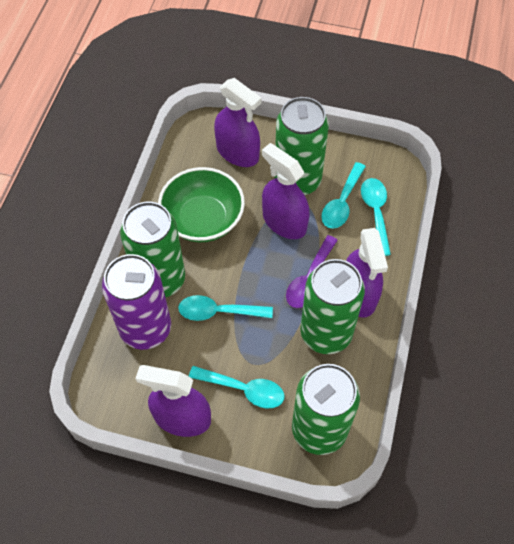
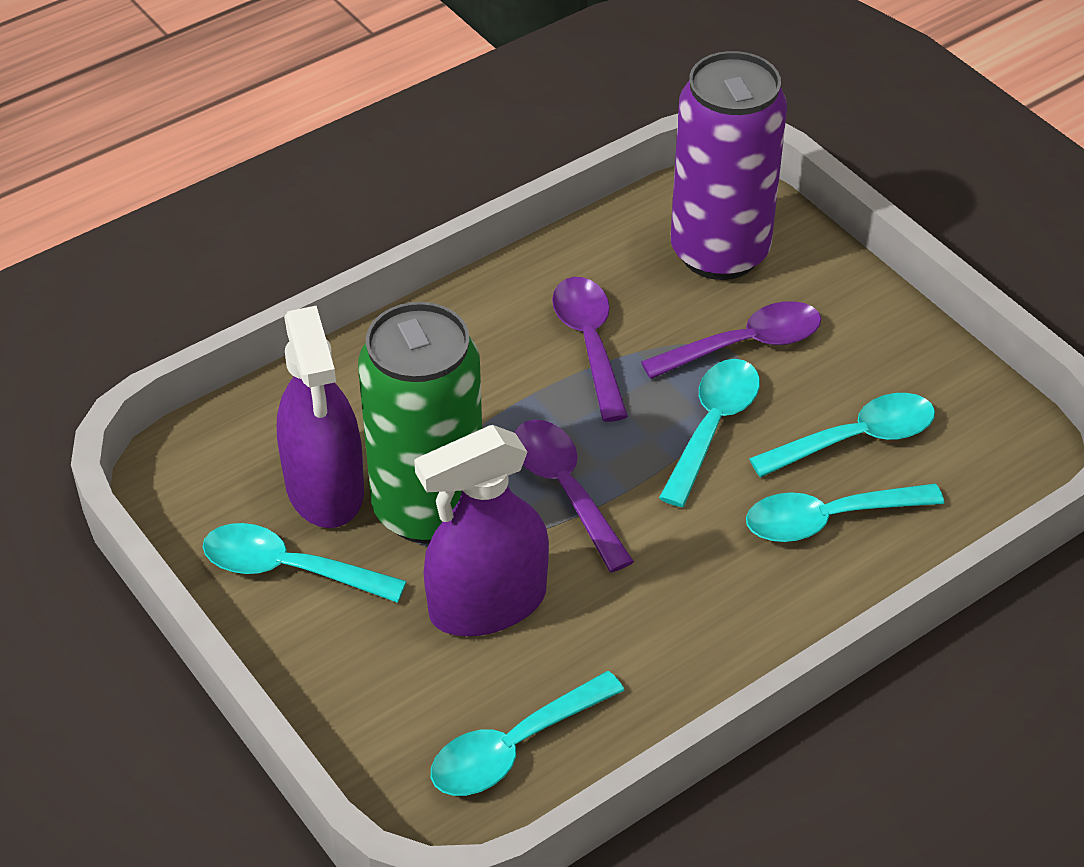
green bowl: [158,167,245,242] = 1 -> none = 0
green can: [120,202,185,297] [274,97,329,195] [292,364,360,455] [300,259,365,354] = 4 -> [358,302,482,544] = 1
purple spoon: [286,235,338,308] = 1 -> [514,420,634,572] [552,277,628,422] [641,301,821,379] = 3
purple spray bottle: [135,365,211,437] [214,78,262,167] [262,143,309,239] [346,228,388,317] = 4 -> [277,306,364,528] [414,425,549,636] = 2
turquoise spoon: [178,295,273,321] [189,366,285,408] [322,162,366,229] [361,178,391,256] = 4 -> [203,523,407,603] [431,671,625,796] [659,359,760,507] [746,484,944,542] [749,393,935,477] = 5

